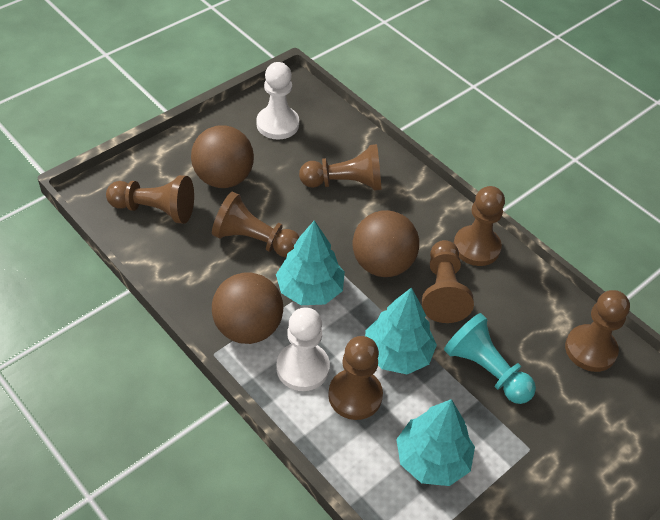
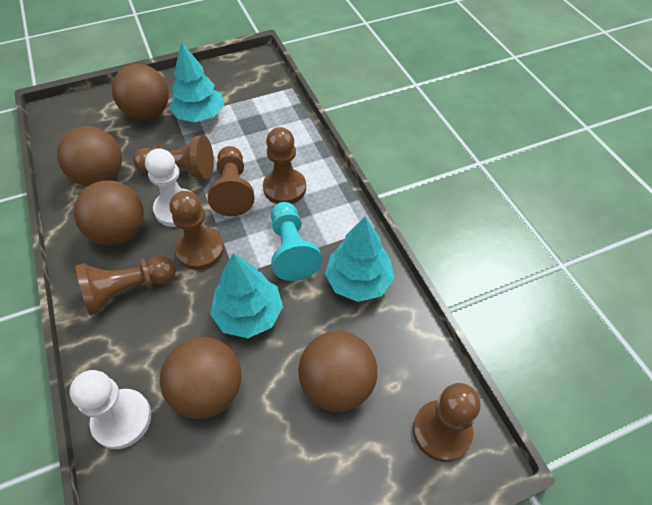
brown ball: [191,125,254,188] [212,272,283,344] [352,210,419,277] = 3 -> [57,126,122,186] [74,181,144,245] [112,64,169,120] [160,337,242,419] [298,331,377,412] = 5
brown pawn: [106,175,194,224] [212,192,299,258] [299,144,382,191] [328,336,383,420] [422,240,474,323] [454,186,505,266] [565,290,630,372] = 7 -> [76,256,176,315] [133,135,214,180] [169,191,224,270] [208,146,255,216] [263,127,306,204] [413,383,480,462] = 6

